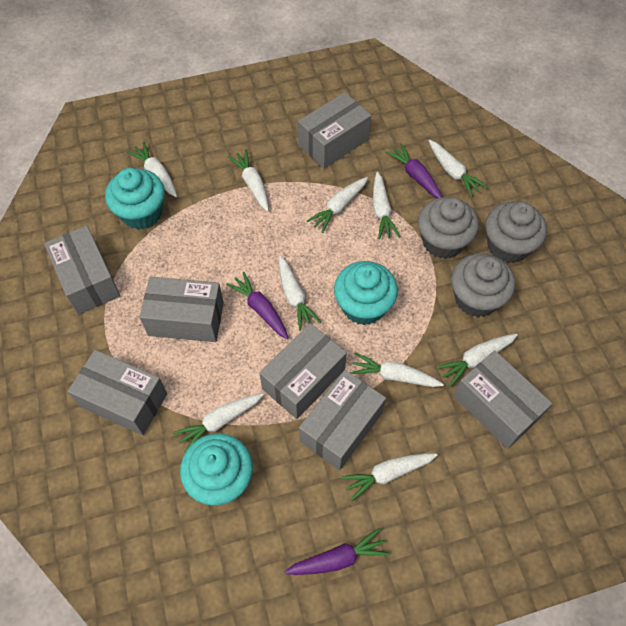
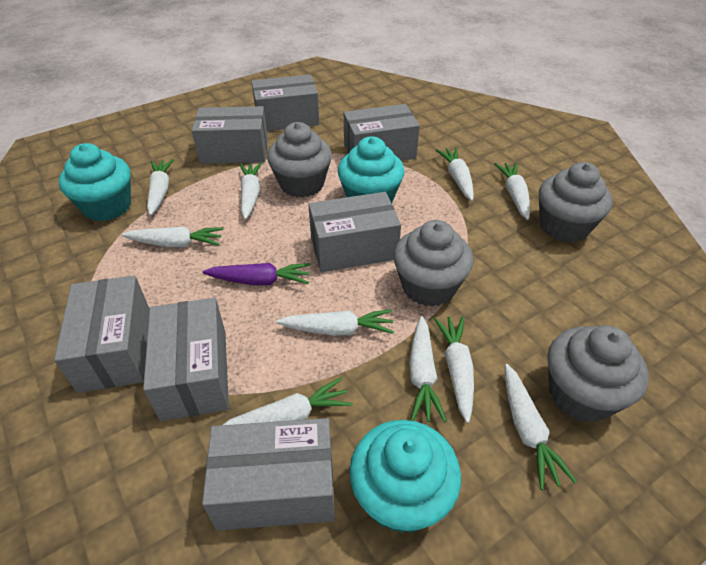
grey cupcake: [418,197,479,259] [451,253,515,317] [485,201,547,263] = 3 -> [267,122,332,198] [393,220,473,307] [539,162,613,243] [547,325,649,422] = 4
purple carrot: [226,272,288,339] [284,528,389,575] [386,143,442,198] = 3 -> [203,263,310,285] = 1

